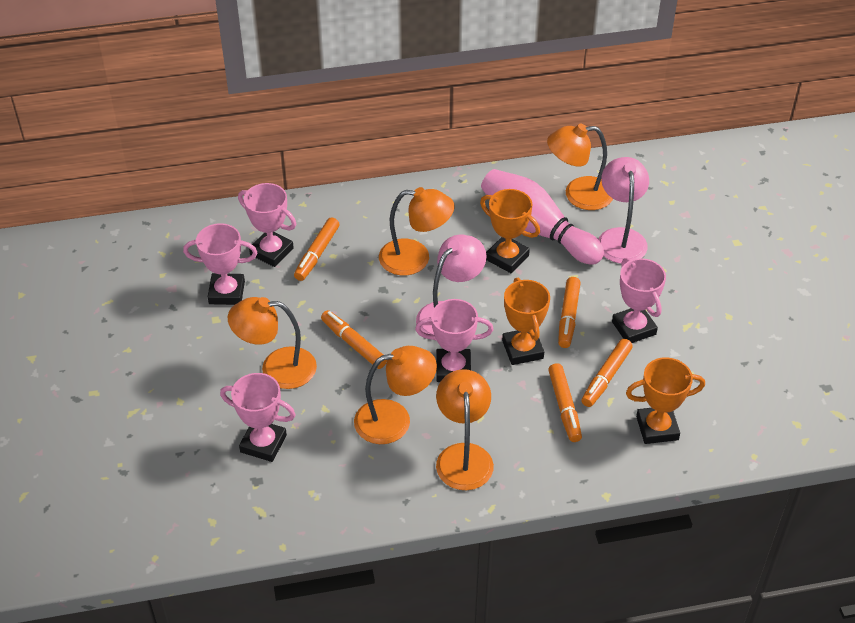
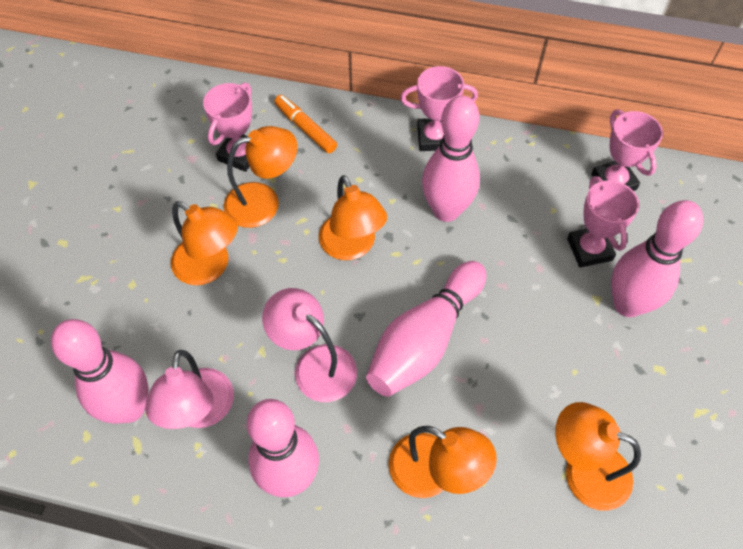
orange marker: [294,217,340,281] [321,310,387,369] [548,363,582,442] [558,277,580,348] [581,339,633,407] = 5 -> [274,95,337,153] = 1
orange trophy: [480,189,540,273] [502,278,550,365] [626,357,705,444] = 3 -> none = 0
pink bowling pin: [481,169,604,265] = 1 -> [51,319,149,424] [247,399,319,497] [366,261,486,397] [422,96,480,222] [611,200,704,317] = 5
pink trophy: [183,223,258,305] [220,373,295,462] [238,183,296,267] [415,299,493,382] [612,258,666,343] = 5 -> [203,82,252,172] [400,66,478,151] [567,176,639,268] [591,109,663,191] = 4

